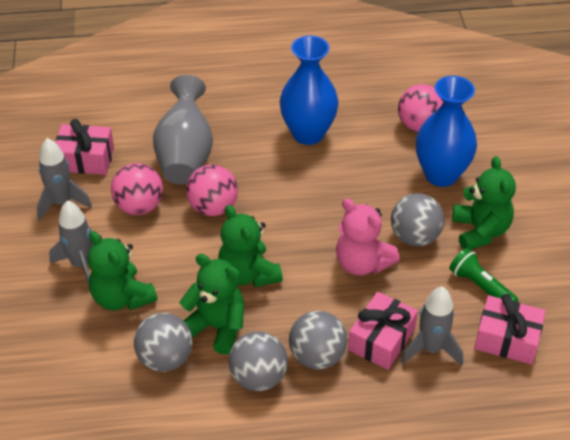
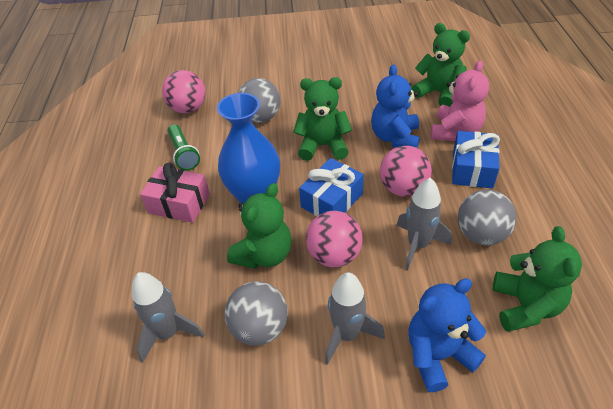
blue gift: none = 0 -> [299,158,364,216] [452,131,500,189] = 2
blue teddy bear: none = 0 -> [371,64,420,148] [408,278,486,392] = 2
blue vase: [280,36,339,145] [416,76,477,187] = 2 -> [217,93,280,203] = 1
grey ball: [134,313,193,372] [228,331,288,391] [289,311,347,369] [391,193,444,246] = 4 -> [225,281,288,345] [238,78,280,123] [458,190,517,245] = 3
grey vase: [153,75,213,184] = 1 -> none = 0
pink gift: [56,119,114,175] [348,292,418,370] [474,294,546,364] = 3 -> [140,162,210,223] = 1

